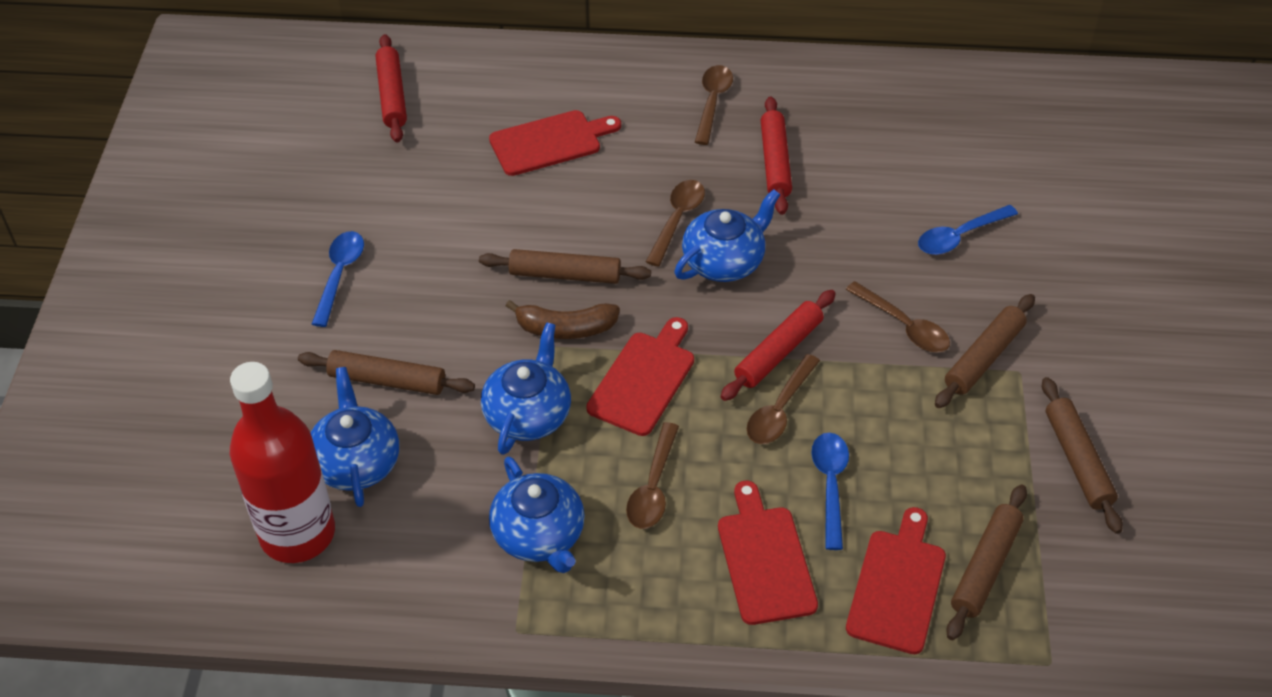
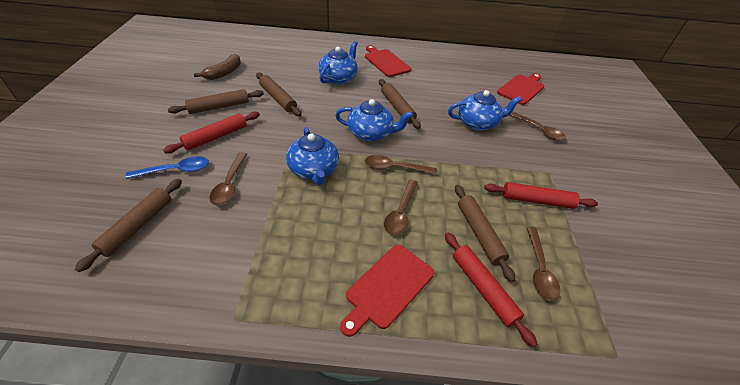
blue spoon: [312,231,364,327] [811,433,849,550] [918,205,1018,255] = 3 -> [126,156,209,179] = 1
red bottle: [230,362,335,563] = 1 -> none = 0
red cutting board: [489,110,621,176] [586,317,694,436] [718,481,818,625] [846,507,946,654] = 4 -> [340,245,434,337] [365,45,411,77] [497,73,544,105] = 3

